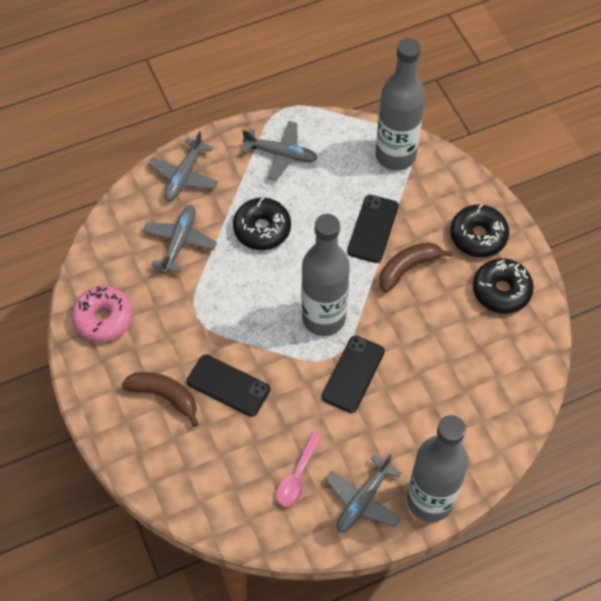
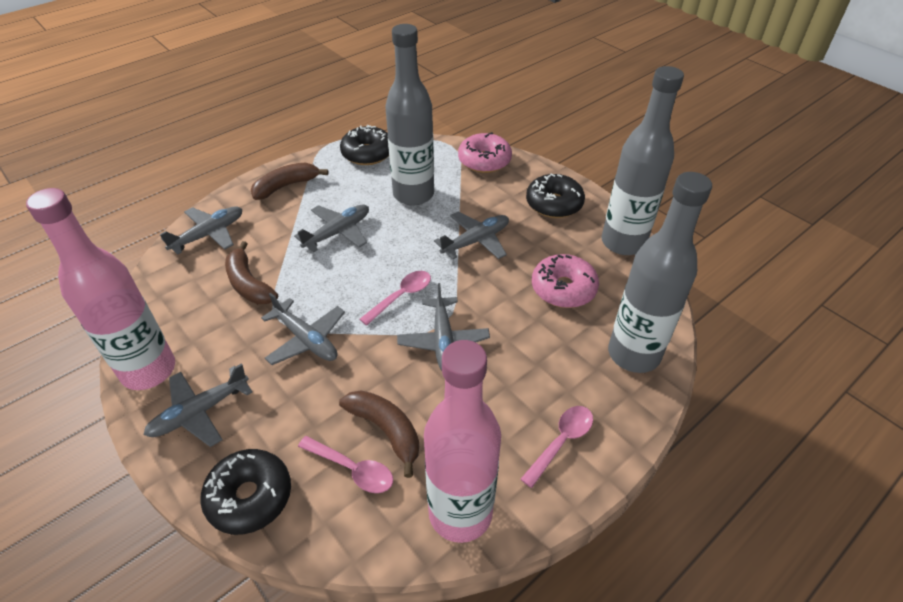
black phone: [187,355,270,417] [322,335,385,413] [347,195,399,263] = 3 -> none = 0
brown banana: [122,372,198,427] [379,242,453,293] = 2 -> [225,241,278,304] [251,163,329,200] [339,390,419,478] = 3
grey plane: [143,205,217,273] [149,131,218,201] [242,121,318,181] [325,454,402,532] = 4 -> [144,363,253,447] [160,206,242,255] [261,293,345,365] [294,205,369,252] [397,283,490,371] [434,212,509,259] = 6
pink bottle: none = 0 -> [26,188,175,390] [424,340,501,543] = 2
pink donut: [72,286,133,342] = 1 -> [458,132,512,173] [532,254,599,308] = 2
pink spoon: [276,432,322,507] = 1 -> [298,436,393,493] [360,271,431,326] [520,406,593,488] = 3

